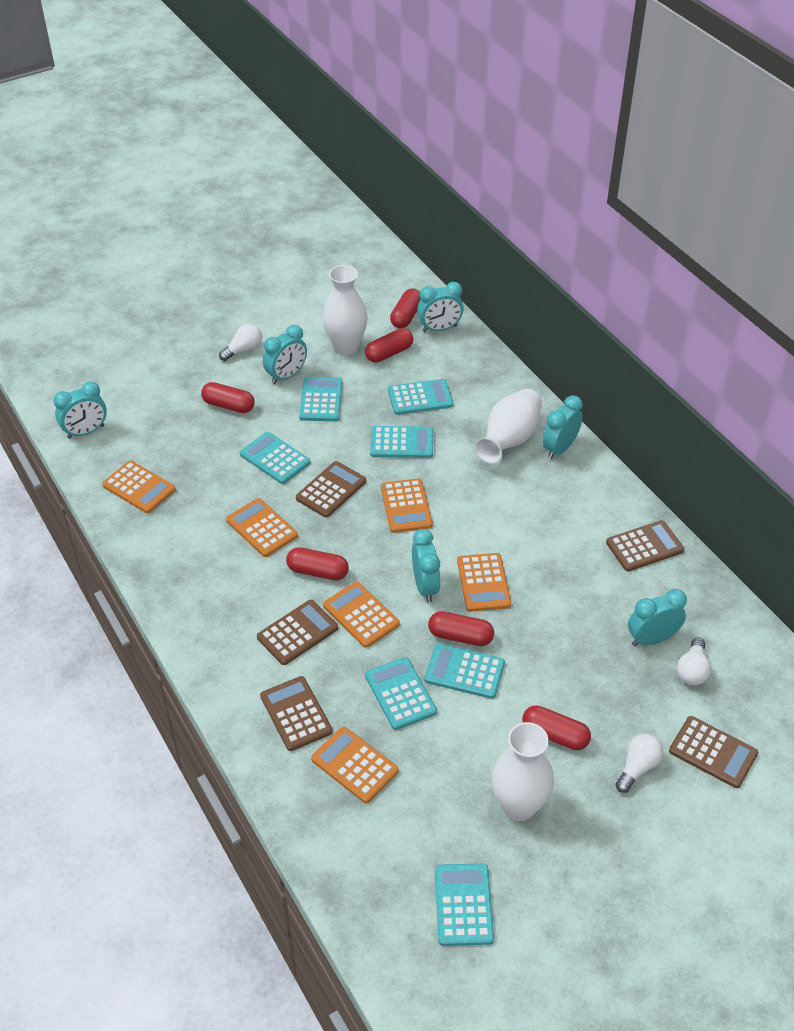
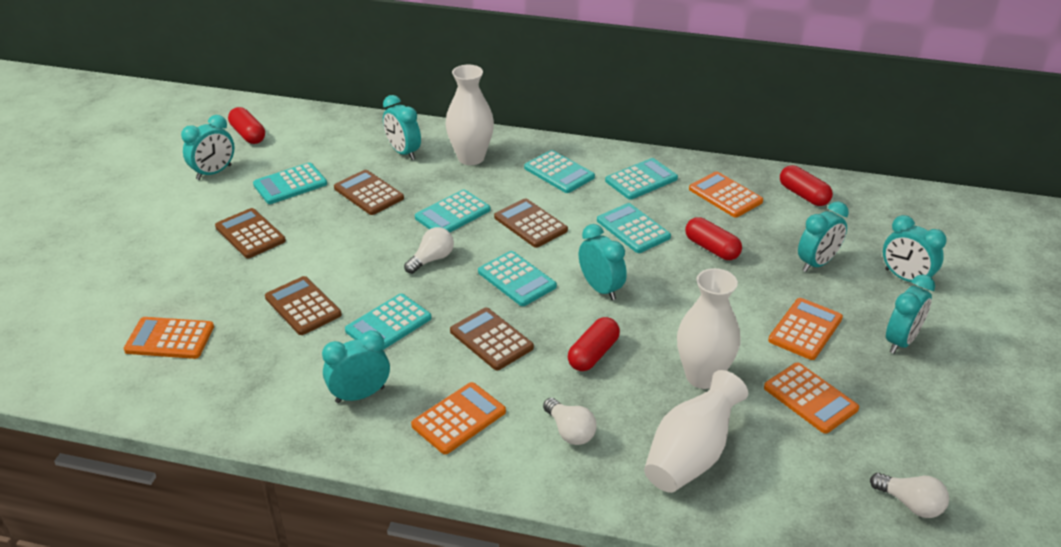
orange calculator: [102,461,176,513] [226,498,298,557] [311,727,399,803] [323,582,400,648] [381,478,433,533] [457,553,511,612] = 6 -> [124,317,214,359] [411,382,506,454] [689,171,763,218] [764,363,859,434] [768,298,843,360] = 5
red capsule: [201,382,255,413] [286,547,349,580] [365,328,413,363] [390,288,421,329] [428,611,494,646] [522,706,591,750] = 6 -> [228,107,265,144] [568,317,620,371] [685,217,742,260] [780,165,833,206] = 4
turquoise clock: [53,382,107,439] [263,325,307,384] [412,529,441,602] [417,282,464,332] [542,395,583,459] [628,589,687,646] = 6 -> [181,115,235,180] [322,330,390,403] [383,95,421,160] [579,224,627,300] [798,201,849,272] [883,215,947,282] [886,274,935,354] = 7

